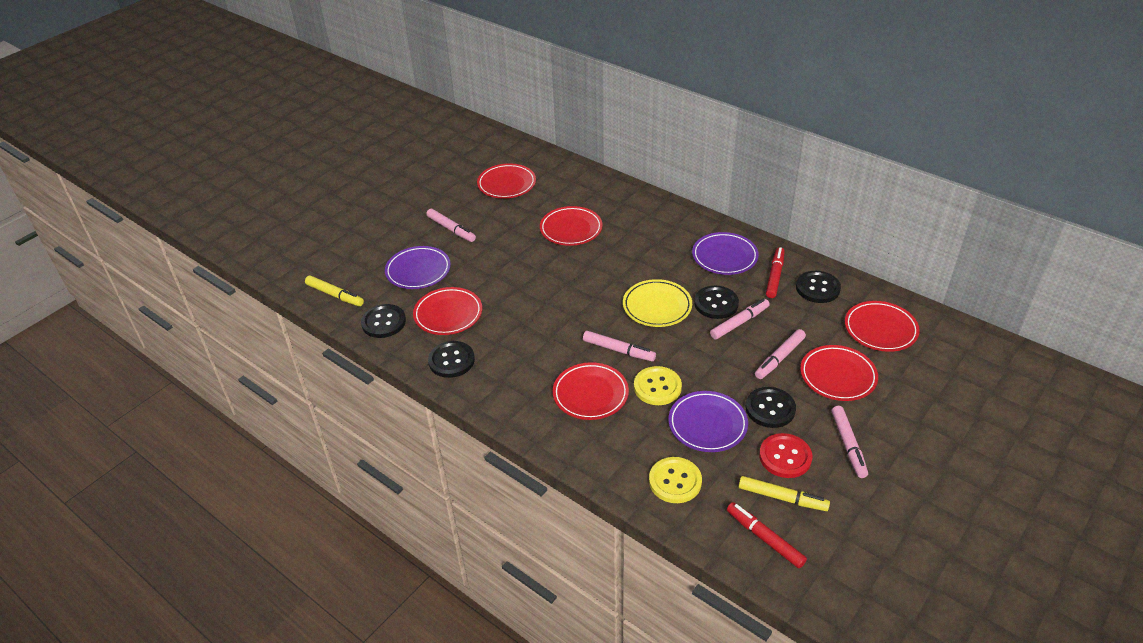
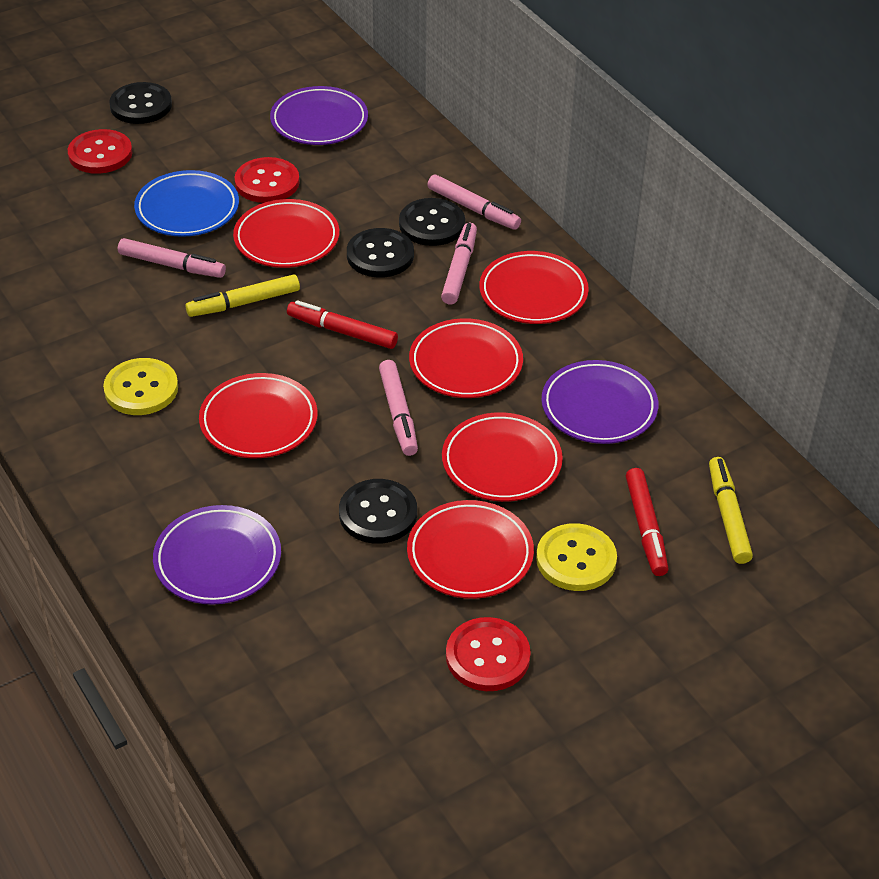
black button: [361,304,406,338] [428,341,475,378] [694,286,739,319] [745,387,796,428] [796,271,841,303] = 5 -> [109,82,172,124] [339,479,417,544] [347,228,414,278] [399,198,465,246] = 4
blue plate: none = 0 -> [134,170,239,237] = 1
pink marker: [427,209,476,242] [583,331,656,361] [710,299,770,339] [755,329,806,379] [831,406,868,478] = 5 -> [118,238,226,278] [379,360,418,456] [427,175,521,230] [441,223,477,304] = 4
red button: [759,433,812,478] = 1 -> [68,129,132,174] [235,157,300,203] [446,617,531,691] = 3
yellow plate: [623,279,692,327] = 1 -> none = 0

